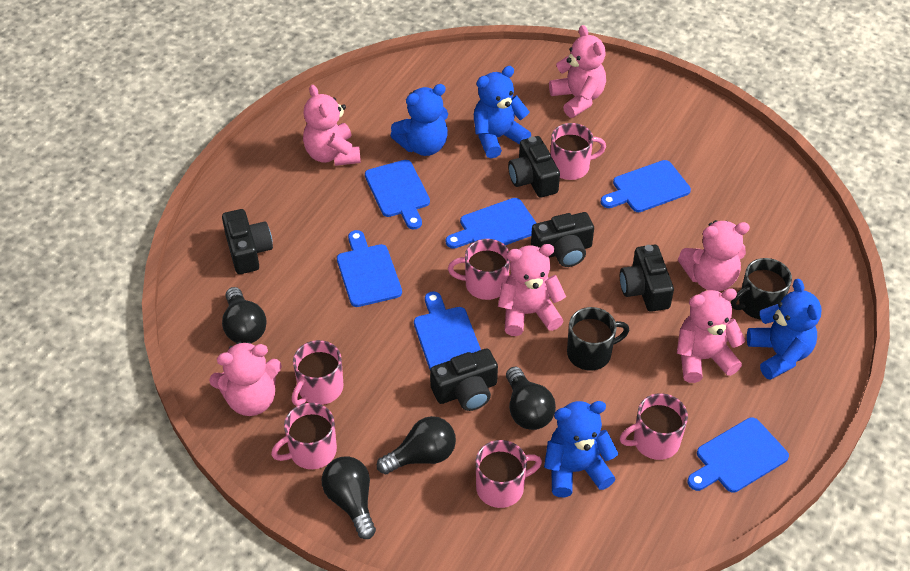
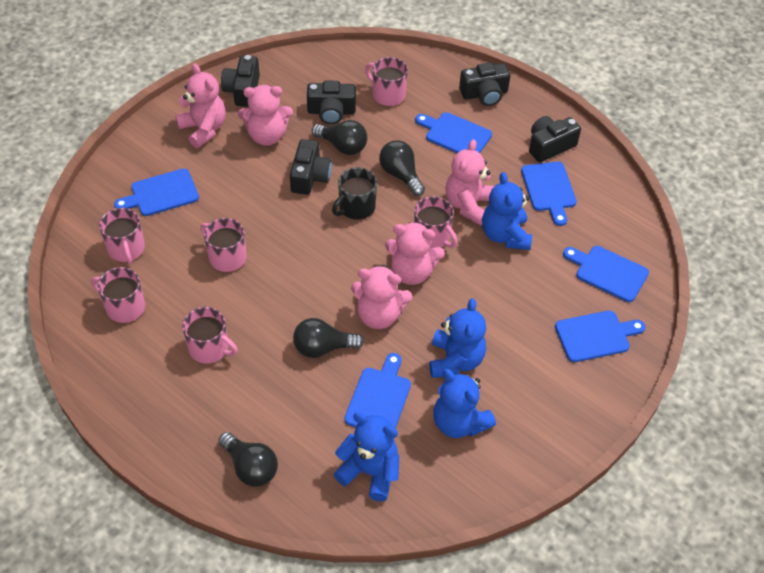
black mug: [567,307,629,371] [731,258,792,319] = 2 -> [332,167,377,220] = 1
pink teddy bear: [209,342,282,416] [303,85,361,166] [498,244,566,336] [549,25,606,118] [677,288,746,383] [678,220,750,291] = 6 -> [175,64,226,148] [238,85,293,146] [351,265,412,329] [385,222,445,285] [445,139,495,225] = 5

